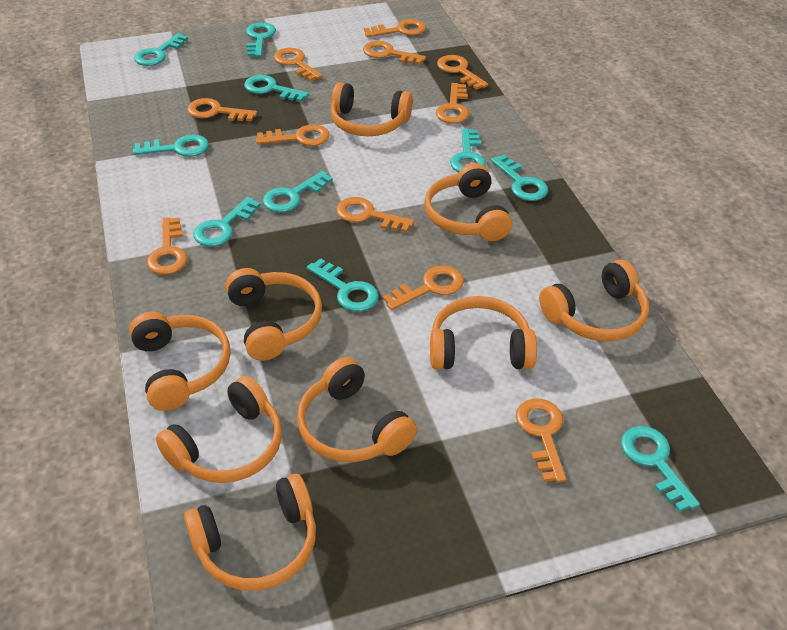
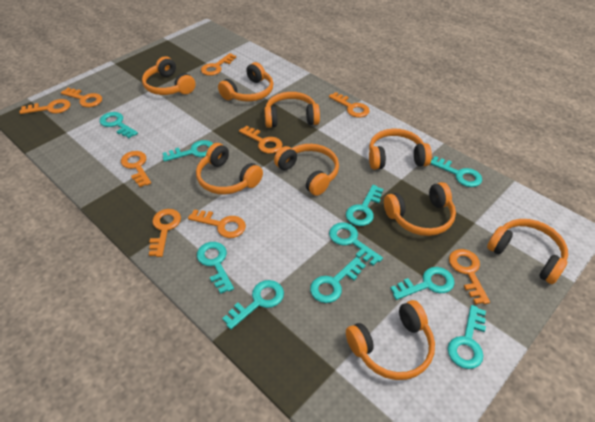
orange key: [147,217,187,274] [187,98,257,121] [256,124,330,146] [274,48,323,81] [336,197,414,233] [363,41,426,65] [364,19,426,37] [383,266,464,310] [436,83,469,123] [437,55,488,90] [516,399,566,482] = 11 -> [20,99,71,114] [61,88,102,107] [121,151,151,187] [149,209,181,257] [188,209,246,238] [201,53,236,76] [239,126,283,154] [329,92,370,118] [449,249,490,304] = 9

